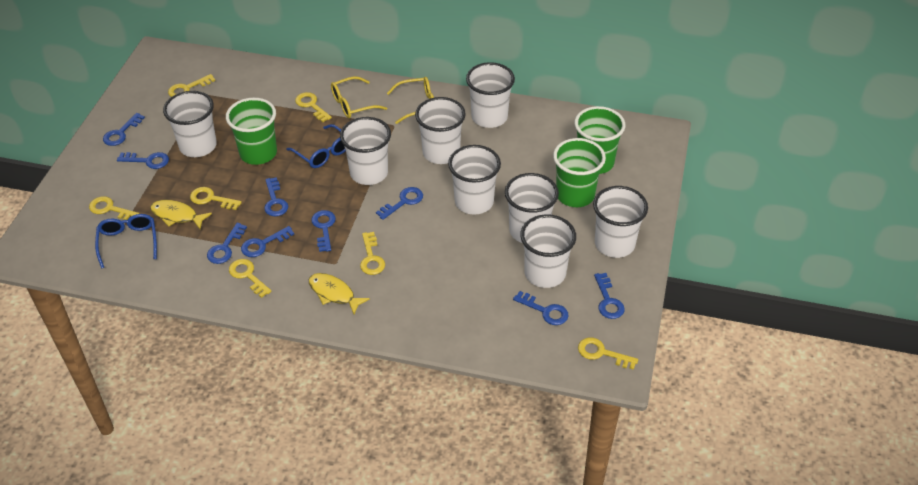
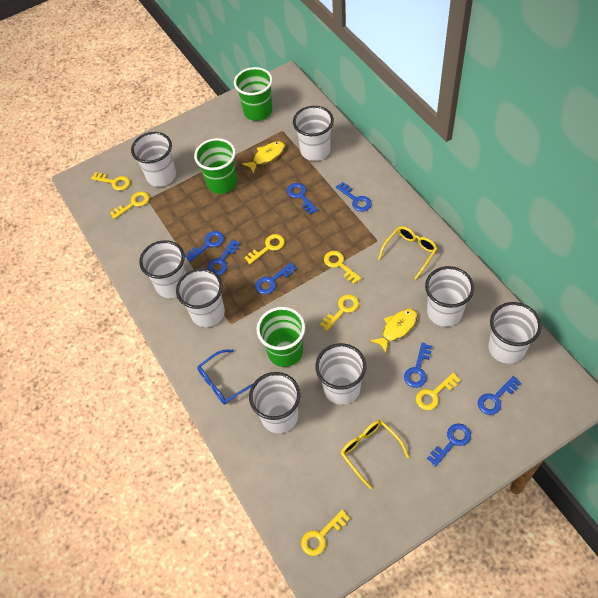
blue glasses: [95,214,157,268] [286,124,346,168] = 2 -> [197,350,253,404] = 1
blue key: [103,113,145,146] [117,152,169,169] [207,223,247,264] [241,226,294,257] [264,177,288,216] [311,210,336,252] [376,187,423,220] [513,291,569,325] [594,273,625,319] = 9 -> [185,231,224,262] [207,239,240,275] [255,263,297,294] [287,183,318,214] [336,182,372,212] [404,343,432,388] [427,423,471,467] [478,376,521,415] = 8

